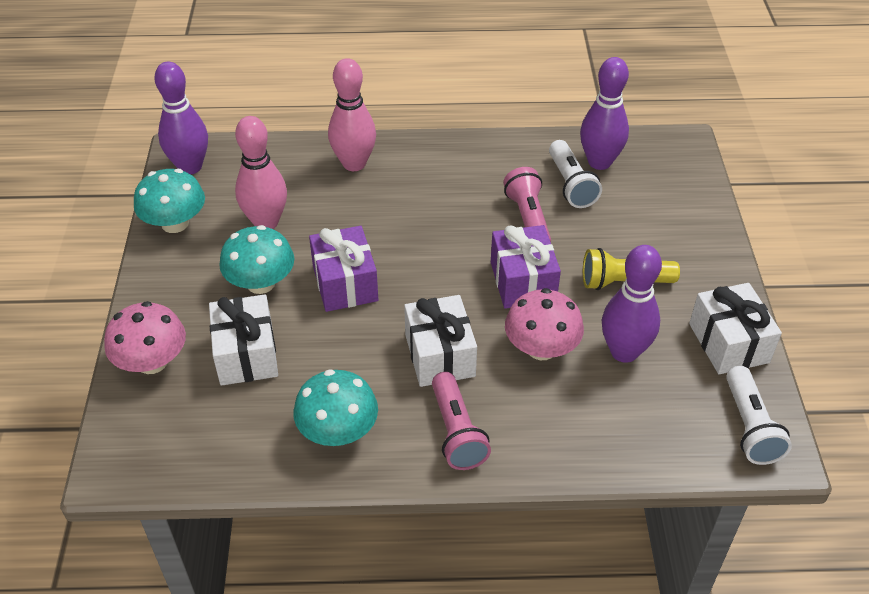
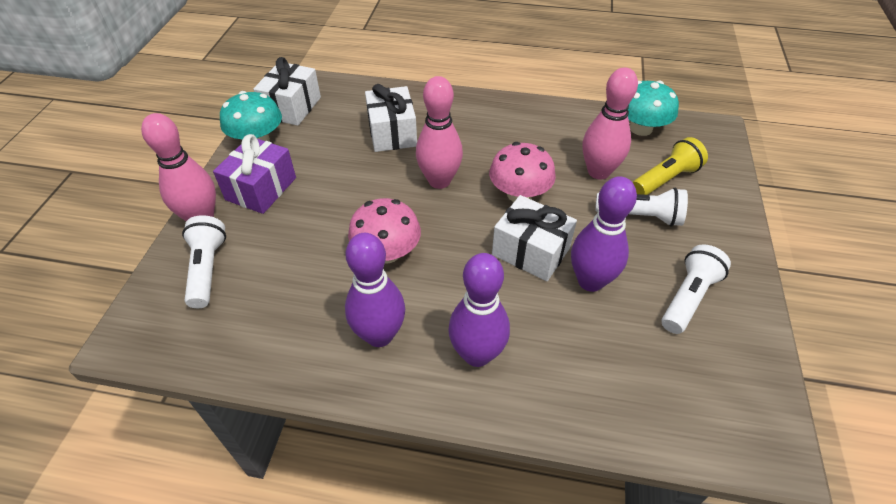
pink bowling pin: [235,116,287,229] [328,58,376,171] = 2 -> [141,113,216,221] [416,76,463,189] [583,67,638,180] = 3
pink flashlight: [432,372,491,470] [503,167,551,242] = 2 -> none = 0
purple gift: [309,226,378,312] [491,225,561,309] = 2 -> [213,134,296,214] = 1
turquoise mushroom: [134,169,205,233] [219,225,294,294] [293,369,378,446] = 3 -> [220,91,282,141] [628,80,679,136] = 2
white flashlight: [549,140,602,208] [726,366,792,465] = 2 -> [182,215,226,308] [595,187,688,227] [661,244,731,334] = 3

